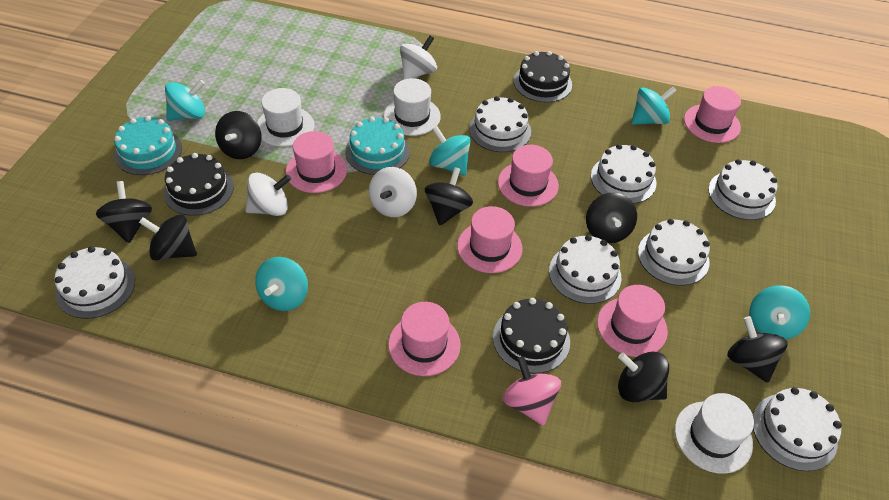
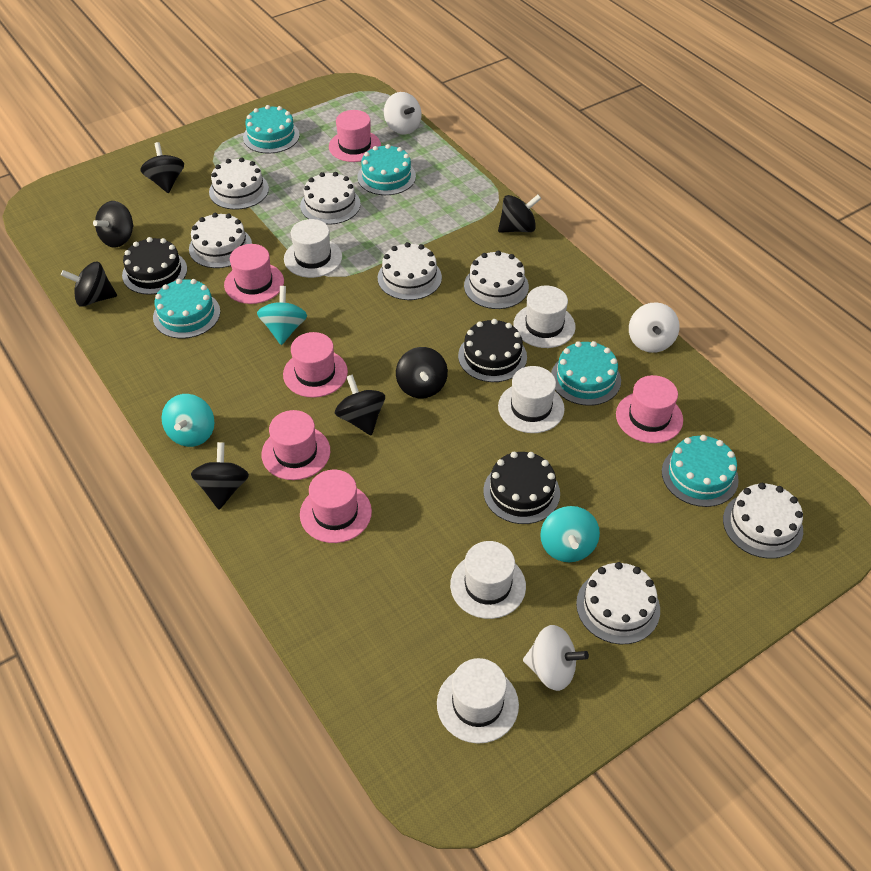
pink spinning top: [503,356,561,426] = 1 -> none = 0
turquoise cake: [114,116,182,175] [345,117,410,175] = 2 -> [153,279,220,339] [243,105,300,154] [357,144,416,195] [551,341,621,406] [662,435,739,507] = 5
turquoise spinning top: [165,79,205,121] [255,257,308,311] [429,126,471,176] [631,87,677,125] [749,285,810,339] = 5 -> [162,394,214,447] [257,286,307,345] [540,506,600,562] = 3
white hat: [257,88,314,147] [384,78,441,136] [675,393,754,474] = 3 -> [284,219,342,278] [437,658,519,744] [450,541,526,619] [498,366,565,433] [514,286,576,348] = 5

